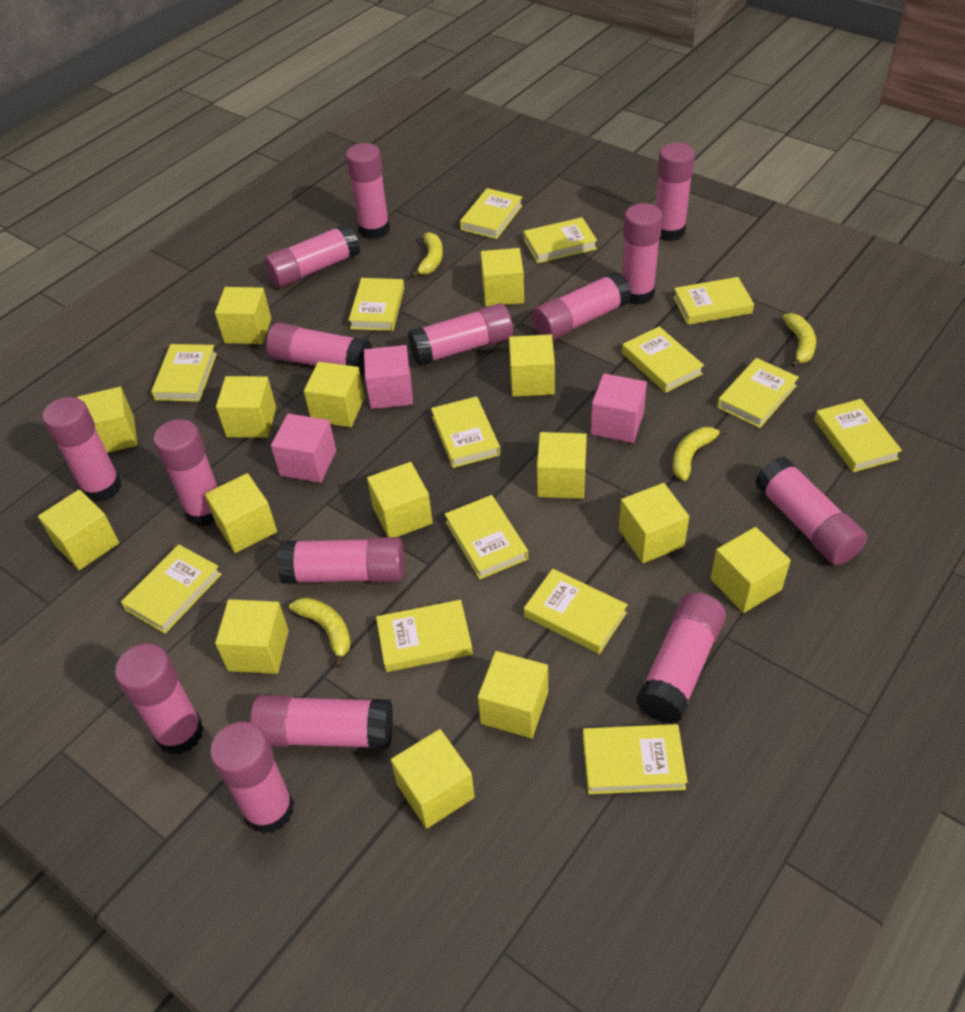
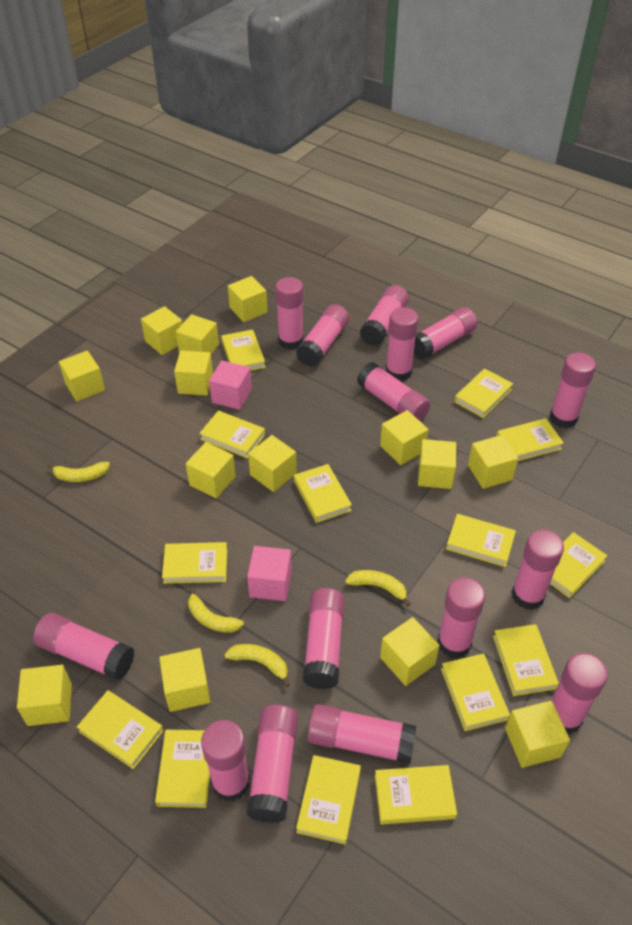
pink cube: [271,414,336,483] [364,345,413,409] [591,373,647,443] = 3 -> [209,361,252,410] [247,546,292,601] = 2
yellow cube: [38,489,119,570] [77,387,137,453] [205,473,277,553] [215,287,271,344] [215,599,289,674] [216,376,276,438] [304,362,364,427] [367,462,433,537] [391,729,475,829] [478,651,548,738] [481,248,524,306] [509,334,555,397] [537,432,587,499] [619,483,689,563] [710,527,791,613] = 15 -> [17,665,72,726] [59,350,105,401] [141,306,183,355] [159,648,211,712] [174,351,213,396] [176,314,219,354] [186,442,236,499] [228,276,268,322] [248,435,297,492] [380,410,429,465] [380,617,440,686] [418,439,456,489] [468,435,518,489] [505,701,570,768] = 14

